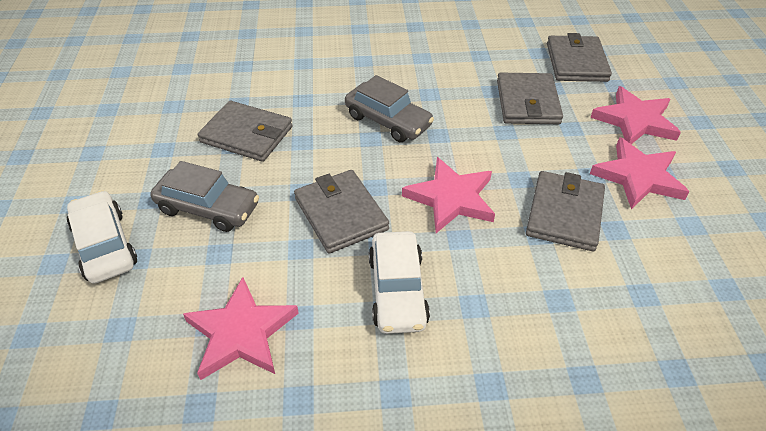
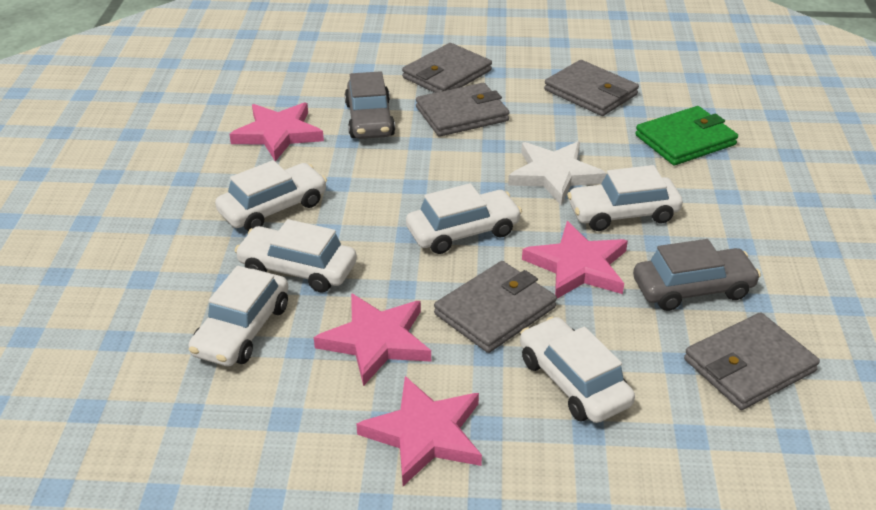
green wallet: none = 0 -> [635,106,738,165] = 1
white car: [67,190,137,284] [369,231,430,334] = 2 -> [188,266,288,366] [215,160,327,231] [235,219,357,293] [406,183,522,254] [520,317,635,423] [567,165,683,231] = 6
white star: none = 0 -> [508,141,607,205] = 1

